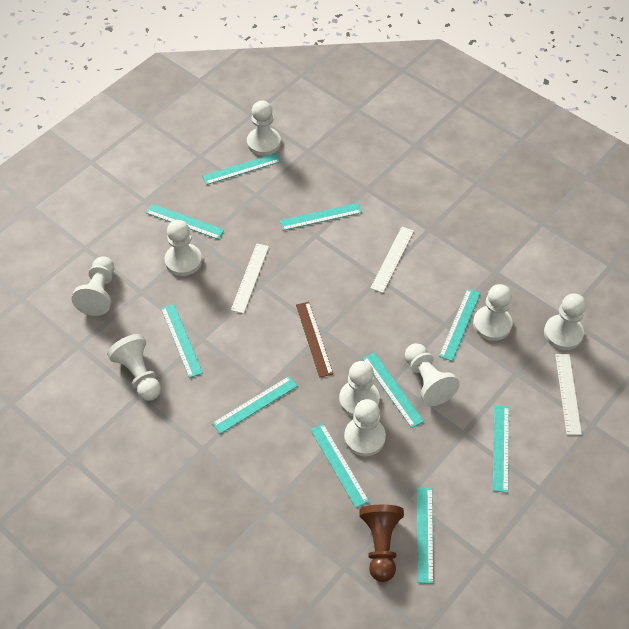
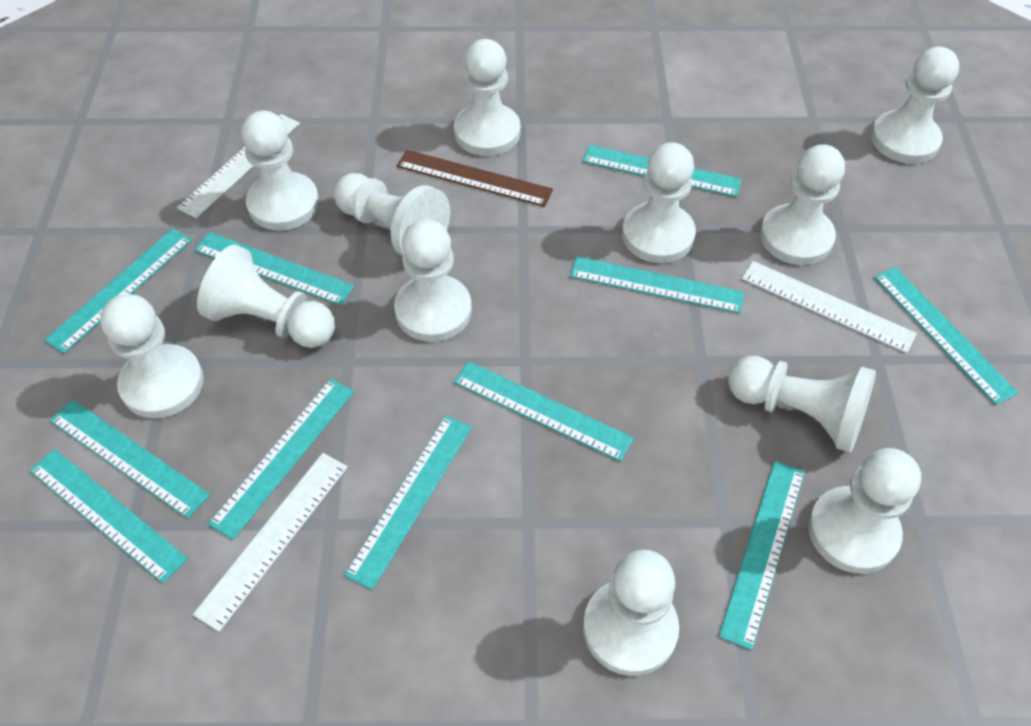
brown pawn: [360,505,404,582] = 1 -> none = 0
turquoise ruler: [146,204,224,239] [161,304,203,378] [202,153,281,185] [212,376,297,434] [279,203,362,230] [310,424,369,508] [362,353,424,428] [417,487,434,584] [439,289,480,361] [492,405,509,493] = 10 -> [29,449,188,583] [44,228,192,354] [50,400,210,518] [194,232,354,305] [208,379,354,540] [344,415,472,590] [454,361,634,462] [570,256,744,313] [582,145,742,197] [719,461,805,650] [874,267,1018,405] = 11
white pawn: [72,256,114,316] [107,334,161,401] [164,220,202,276] [247,100,281,156] [339,361,380,417] [344,399,386,456] [405,343,460,406] [473,284,512,341] [544,293,586,350] = 9 -> [100,294,204,418] [197,245,335,348] [241,111,319,230] [334,173,450,256] [394,219,472,342] [454,39,521,156] [583,550,679,676] [622,142,696,263] [728,356,876,453] [760,144,845,265] [808,448,921,574] [871,47,959,164] = 12

